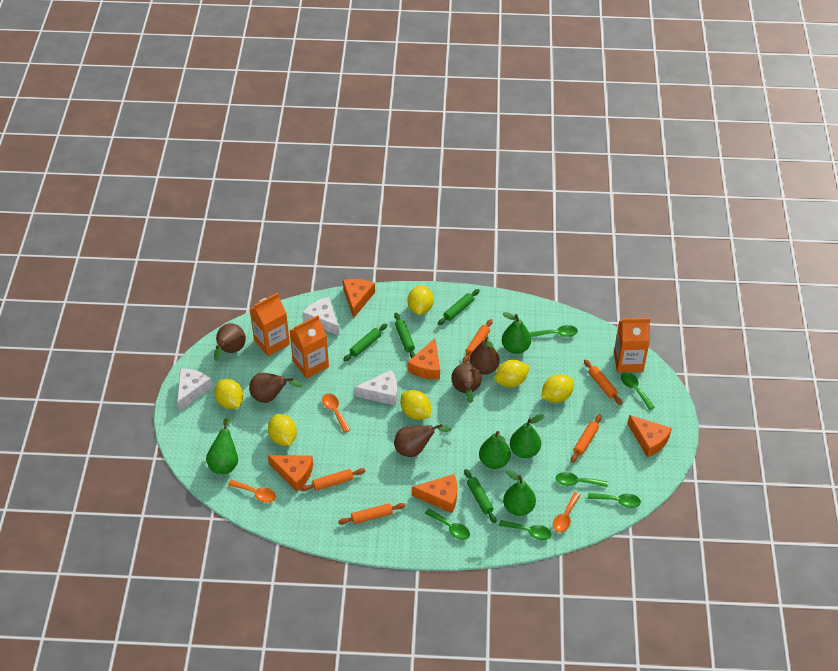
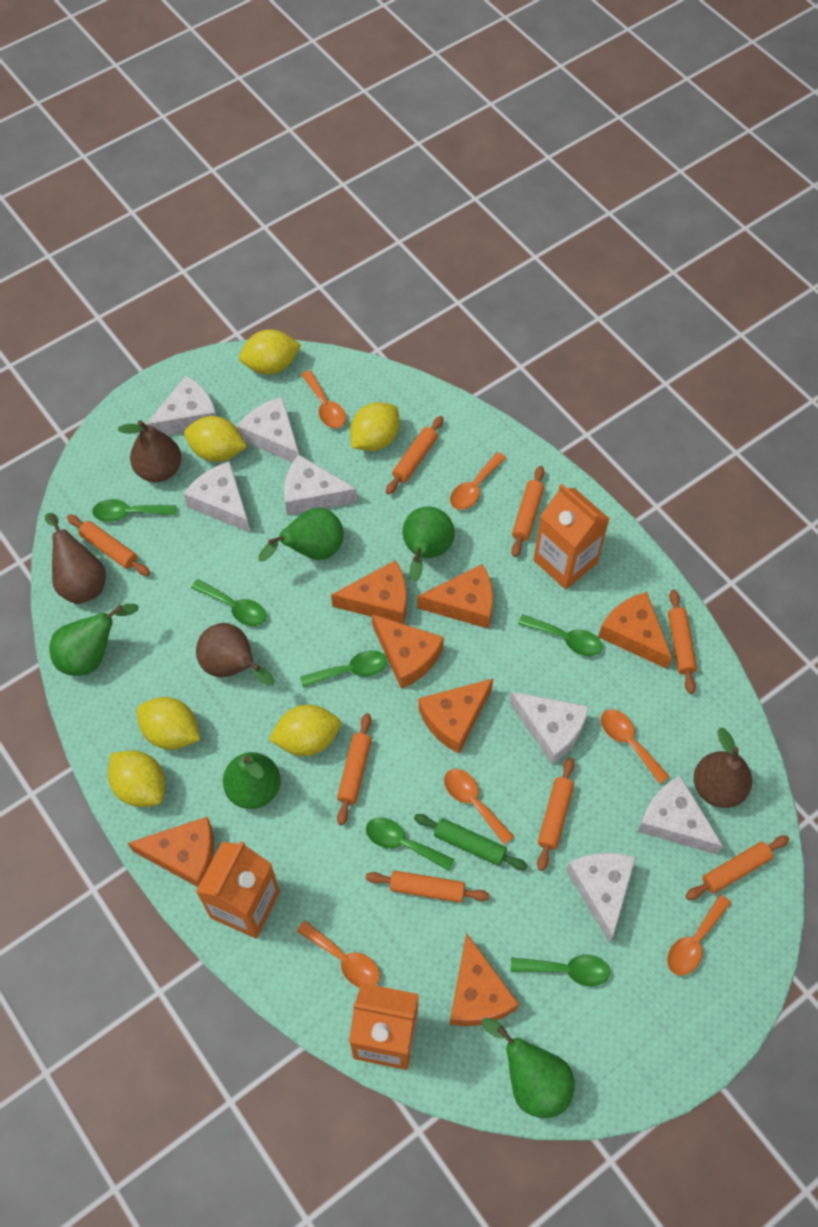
brown pear: [214,323,246,360] [249,373,303,403] [394,424,451,457] [451,363,482,403] [470,337,500,375] = 5 -> [45,513,106,604] [118,420,182,482] [196,623,274,686] [694,727,752,808] = 4
green rolling pin: [343,323,387,361] [394,313,415,358] [438,289,480,325] [464,469,496,523] = 4 -> [414,814,528,870] = 1
orange cheese: [268,455,313,491] [343,279,375,319] [408,338,440,379] [412,474,457,513] [628,415,672,457] = 5 -> [128,817,214,887] [331,560,407,624] [372,614,444,689] [417,564,493,629] [418,679,493,753] [449,933,519,1026] [598,592,672,669] = 7
orange rolling pin: [300,468,365,491] [338,503,405,524] [463,319,493,363] [571,414,602,463] [584,359,622,405] = 5 -> [67,514,150,576] [337,713,371,826] [366,870,489,903] [386,416,444,495] [512,466,544,557] [537,758,574,871] [668,590,697,694] [686,835,789,900] = 8
orange spoon: [228,480,276,502] [322,393,350,433] [553,492,581,533] = 3 -> [297,920,380,988] [301,370,346,428] [444,769,514,845] [450,452,506,510] [601,709,670,784] [667,895,731,976] = 6
white cheese: [177,369,212,411] [303,297,339,335] [354,370,397,406] = 3 -> [146,376,216,436] [184,461,250,533] [237,397,299,462] [284,454,357,516] [509,692,589,764] [566,853,636,943] [638,775,723,854] = 7

